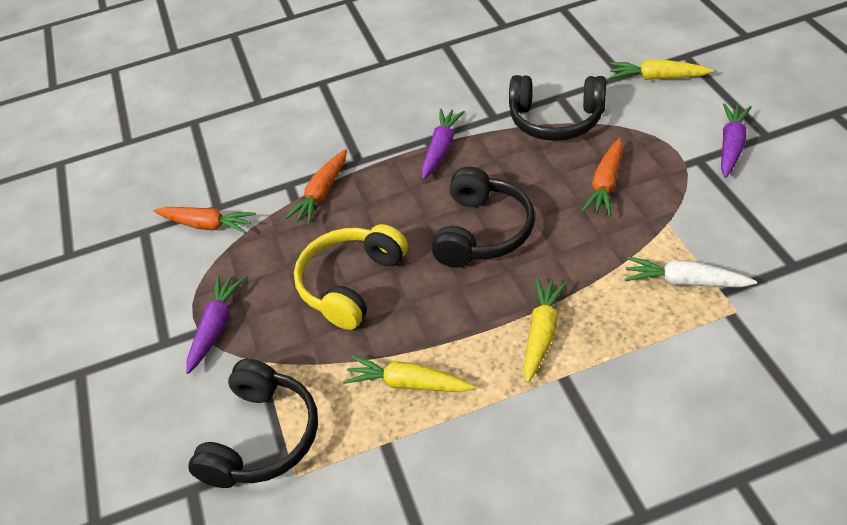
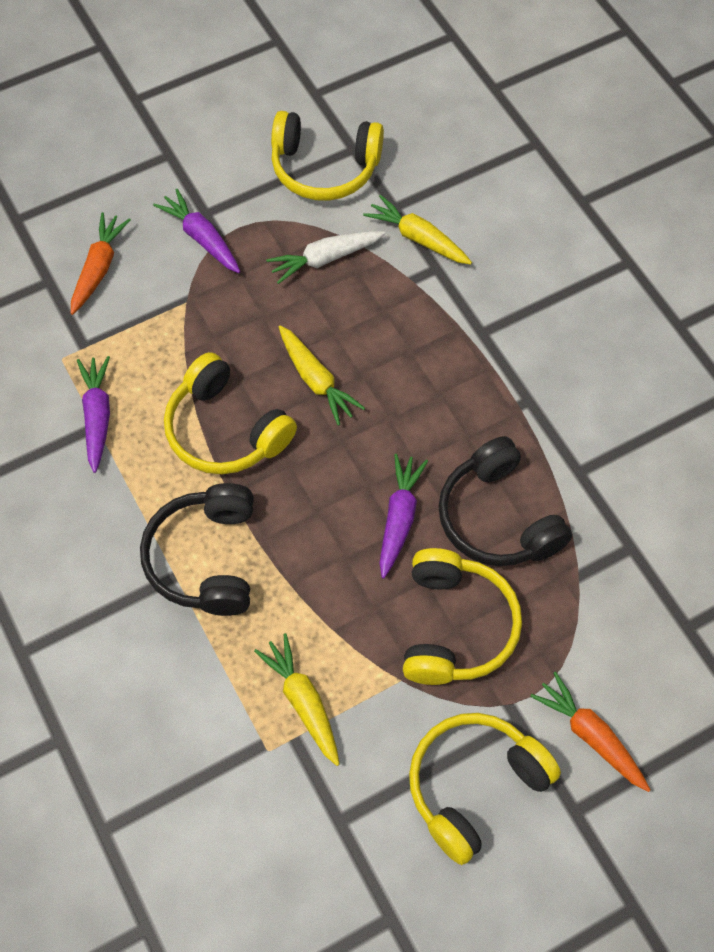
black headphones: [188,359,318,488] [432,167,535,268] [509,75,606,141] = 3 -> [140,483,254,616] [438,436,572,566] = 2
orange carrot: [154,207,256,233] [285,149,347,225] [581,138,623,217] = 3 -> [71,212,131,315] [530,672,650,792] = 2
yellow headphones: [294,224,408,330] = 1 -> [164,352,297,474] [271,111,384,201] [403,548,522,685] [409,713,561,865] = 4

